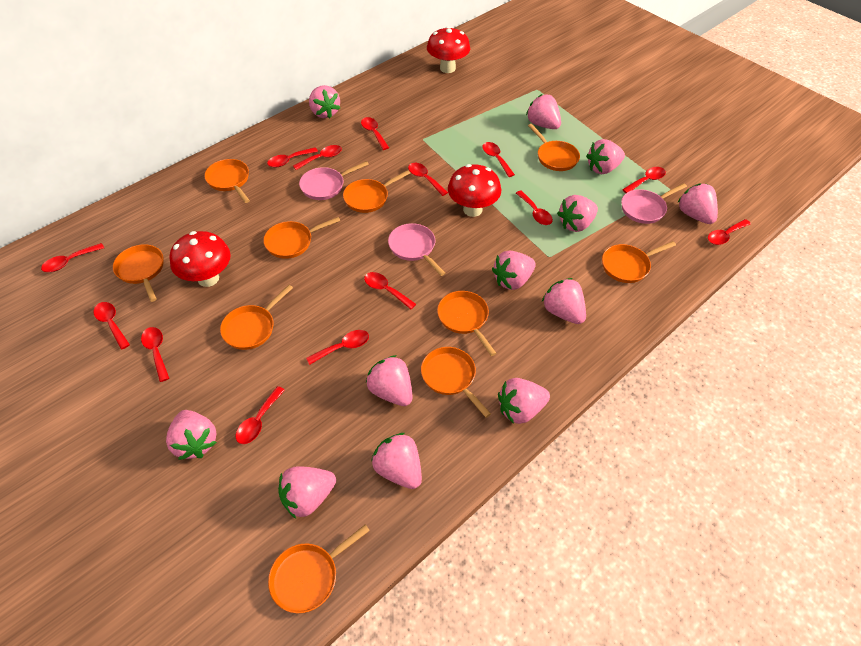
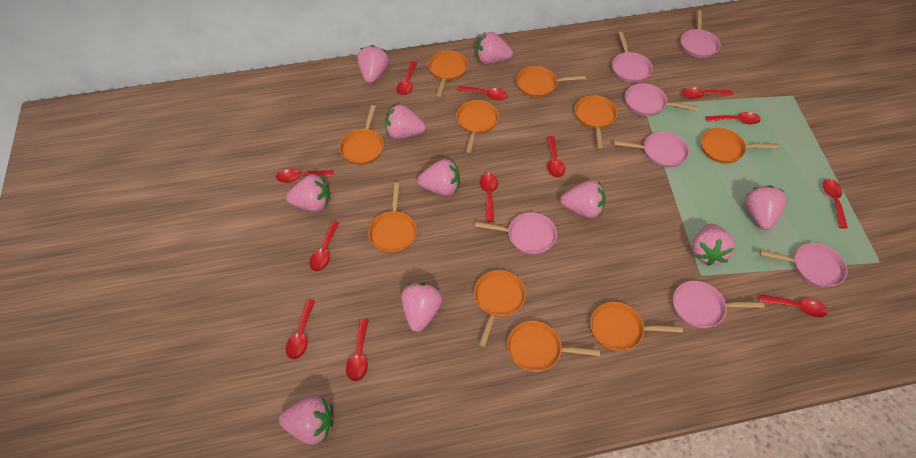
pink pan: [299,161,369,200] [388,223,446,276] [621,183,687,224] = 3 -> [475,212,557,255] [612,32,653,83] [614,131,689,168] [625,83,698,116] [673,281,764,329] [681,10,720,58] [760,243,847,288] = 7
pink strawberry: [166,410,217,460] [278,466,336,519] [309,85,340,118] [366,355,412,406] [371,433,422,489] [492,251,536,290] [498,378,550,424] [526,94,561,129] [542,278,586,324] [557,195,598,232] [586,139,625,174] [677,183,718,224] = 12 -> [279,396,333,445] [286,174,330,212] [357,45,389,83] [385,105,426,139] [401,282,443,332] [417,159,460,196] [476,32,513,64] [560,180,606,218] [692,224,735,266] [745,186,787,230] = 10
red mushroom: [169,231,231,287] [427,26,470,73] [448,164,501,217] = 3 -> none = 0
red spoon: [41,243,104,272] [94,302,130,349] [141,327,169,382] [236,386,285,444] [267,148,318,168] [293,145,342,170] [306,330,369,365] [361,117,389,150] [364,272,416,309] [408,163,448,196] [482,142,515,177] [516,190,553,225] [622,167,666,193] [708,219,751,245] = 14 -> [276,169,334,183] [286,300,315,359] [310,221,339,271] [346,319,369,381] [397,62,417,96] [457,86,508,101] [480,173,498,222] [547,136,565,178] [682,87,733,99] [706,112,761,125] [759,294,828,317] [823,179,848,228] = 12

